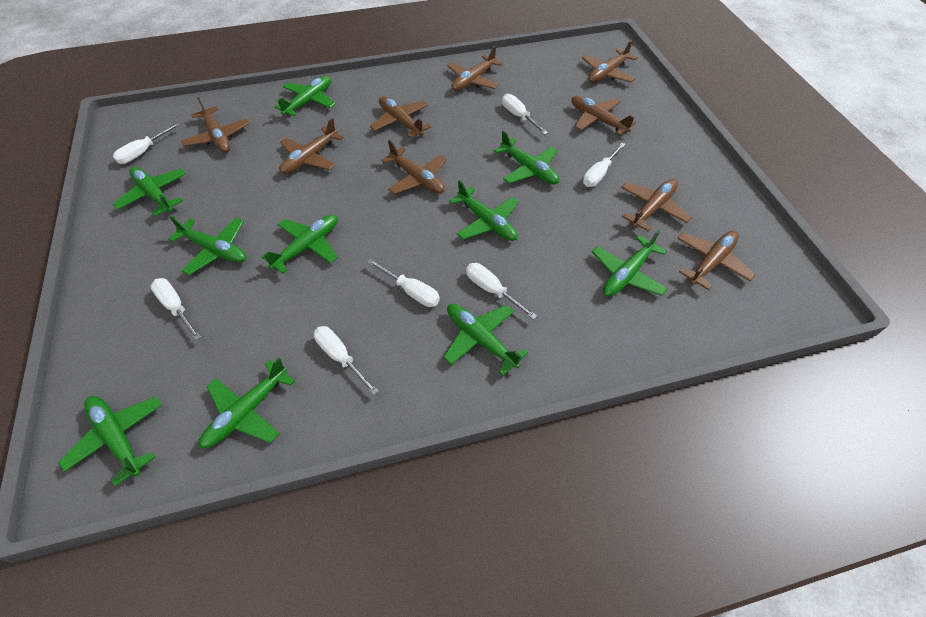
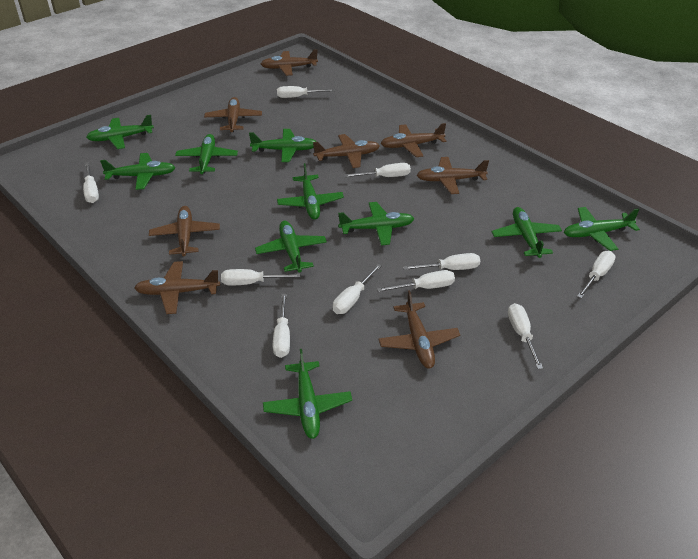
brown plane: [181,97,250,153] [279,118,344,174] [370,96,431,138] [381,140,447,194] [447,46,503,91] [571,96,636,135] [582,40,637,83] [621,179,692,231] [677,231,755,290] = 9 -> [134,261,220,314] [149,206,220,257] [204,97,262,132] [261,49,318,76] [313,134,380,168] [378,290,460,369] [380,123,446,157] [417,157,489,194] = 8
white screwdriver: [113,122,180,164] [150,278,201,340] [314,326,379,395] [367,259,440,307] [466,263,537,320] [502,94,548,135] [583,143,626,187] = 7 -> [83,162,99,203] [221,269,301,285] [273,294,290,358] [277,86,335,98] [333,264,382,314] [344,163,411,177] [377,270,455,292] [403,253,480,270] [508,303,543,369] [577,251,616,299] = 10

